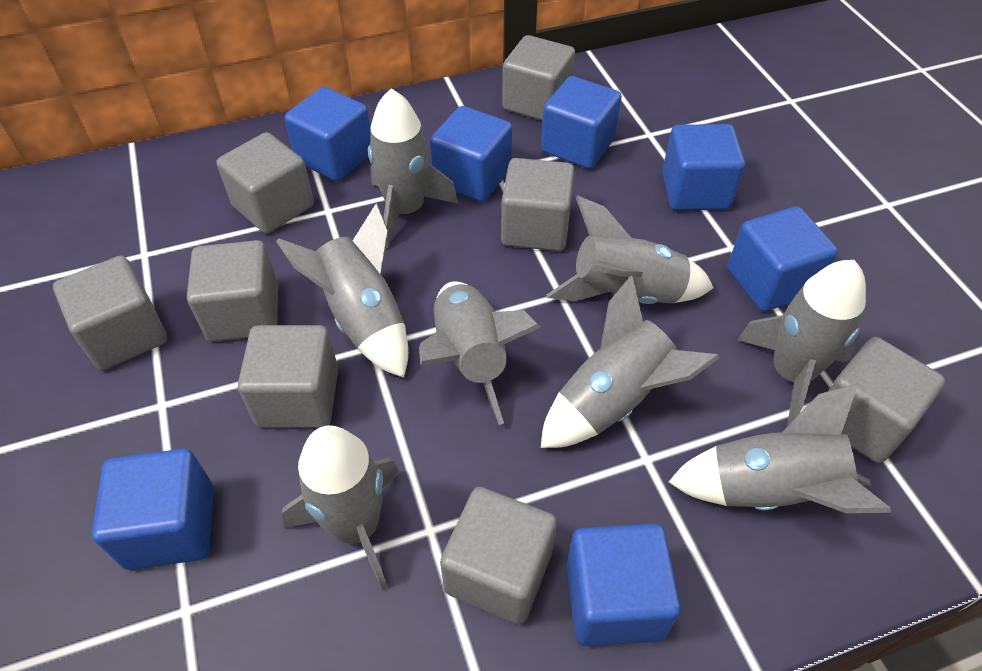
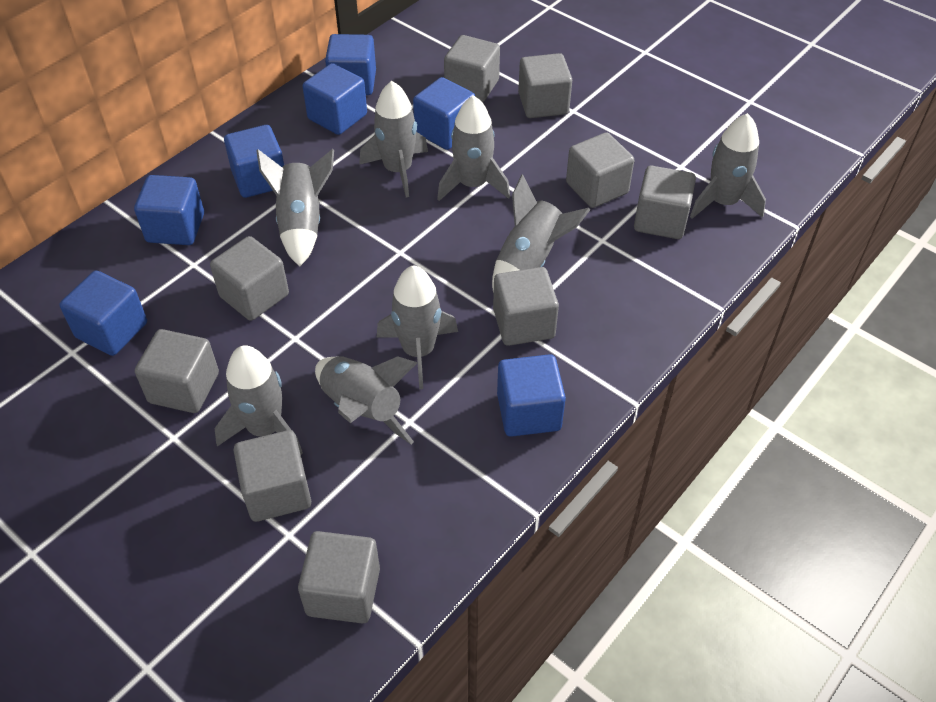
grey cube: [53,256,167,370] [187,240,278,342] [216,132,314,234] [238,325,338,428] [440,487,557,624] [501,158,575,251] [502,35,575,121] [828,337,946,463] = 8 -> [135,329,219,413] [210,236,289,321] [234,430,311,522] [298,531,380,624] [444,35,500,102] [493,267,559,346] [518,53,572,118] [566,132,634,208] [634,166,696,239] = 9

